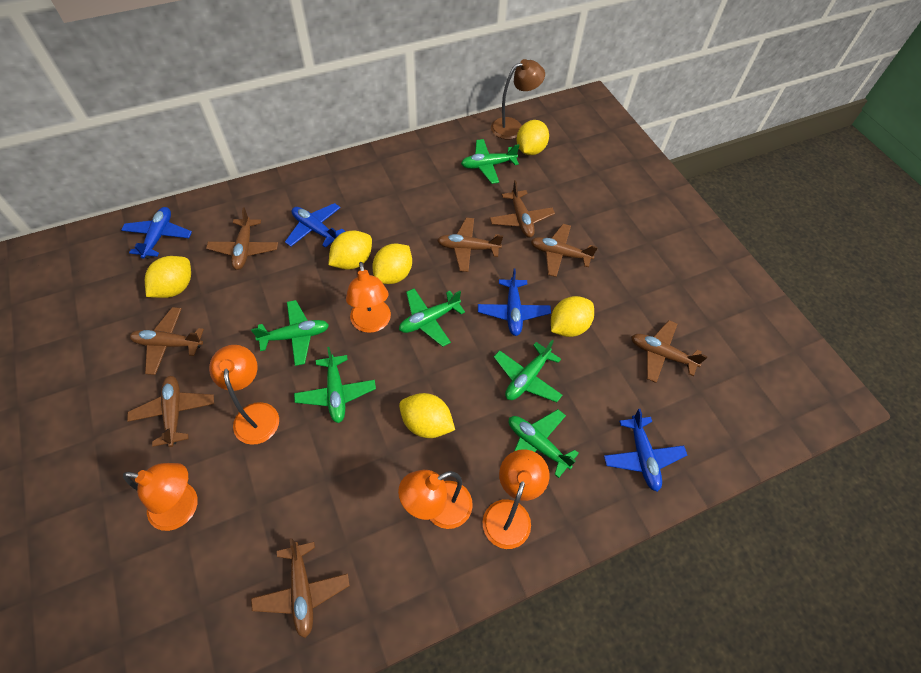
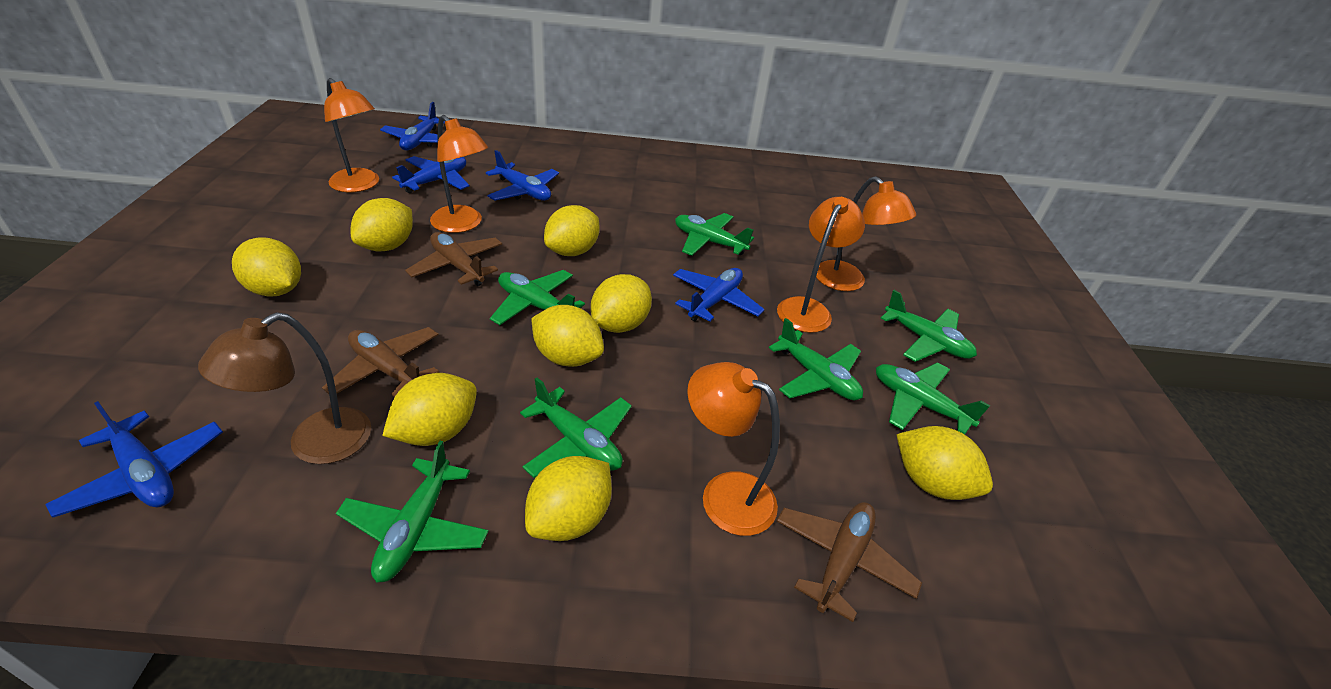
blue plane: [121,207,192,259] [285,203,345,248] [478,268,551,336] [604,409,687,492] = 4 -> [45,401,223,518] [380,102,445,150] [392,156,469,193] [486,150,559,201] [673,268,764,322] = 5
brown plane: [127,376,214,447] [130,307,204,375] [206,208,278,270] [251,538,350,638] [437,218,503,272] [490,180,555,238] [531,224,598,277] [631,320,708,383] = 8 -> [322,327,440,397] [405,232,502,286] [777,502,922,622] = 3
green plane: [251,300,329,366] [294,347,376,423] [399,288,465,347] [461,139,519,184] [494,340,563,402] [509,409,579,478] = 6 -> [336,441,489,583] [490,270,585,325] [520,378,632,478] [675,213,754,256] [769,318,863,400] [876,363,990,434] [881,290,977,362] = 7
yellow lemon: [145,256,191,298] [328,231,372,270] [372,243,412,284] [399,393,455,438] [517,120,549,155] [551,296,594,337] = 6 -> [232,238,301,297] [351,198,413,251] [382,373,477,446] [525,456,612,541] [531,305,604,367] [544,205,599,256] [591,274,652,333] [896,426,993,500] = 8

